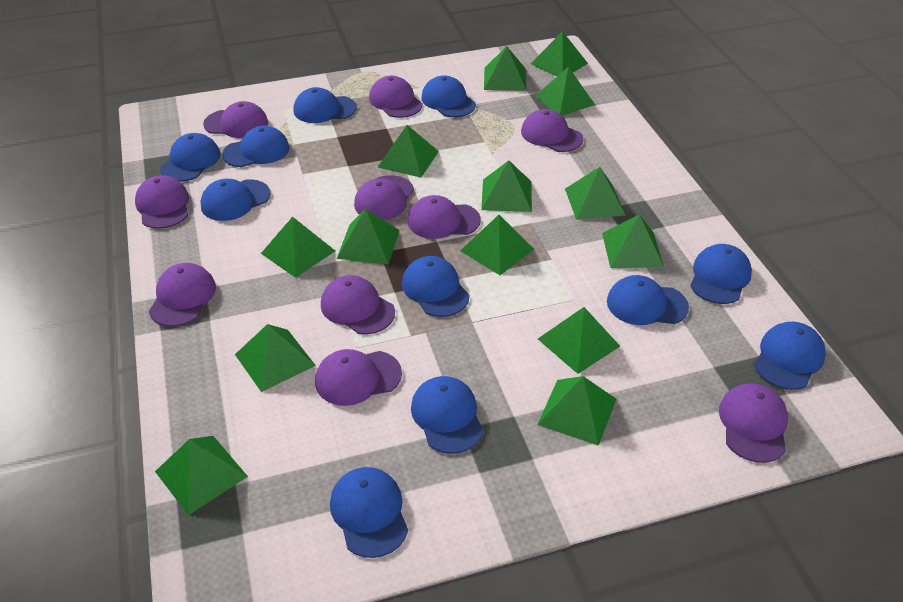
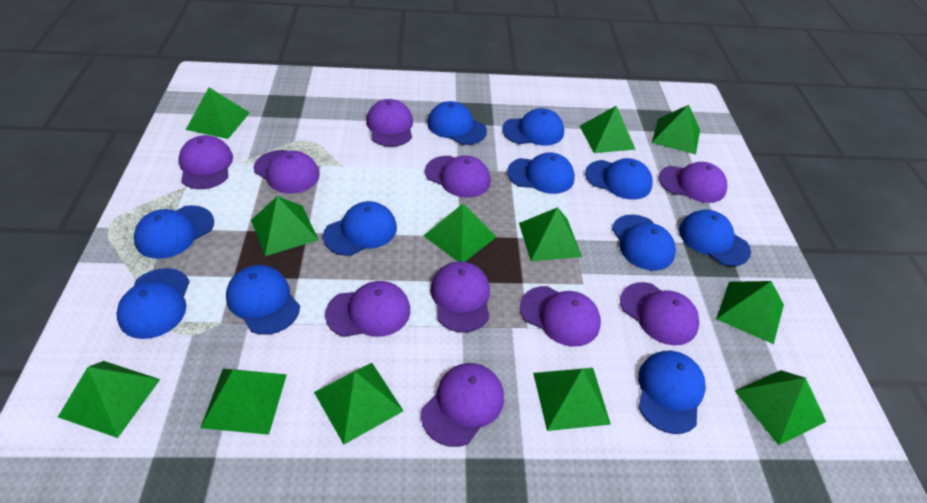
green pyramid: [155,436,248,515] [235,324,316,392] [261,217,335,278] [337,209,400,265] [378,125,439,178] [460,215,534,275] [481,161,532,212] [484,46,527,91] [531,31,588,76] [535,67,595,116] [537,376,616,446] [538,307,620,374] [565,167,625,220] [602,214,664,268] = 14 -> [58,361,160,438] [186,87,250,139] [201,369,287,435] [251,196,318,256] [314,363,403,445] [423,204,497,262] [519,207,582,261] [533,368,611,431] [580,106,636,153] [652,105,700,154] [716,281,784,344] [735,370,826,445] = 12

